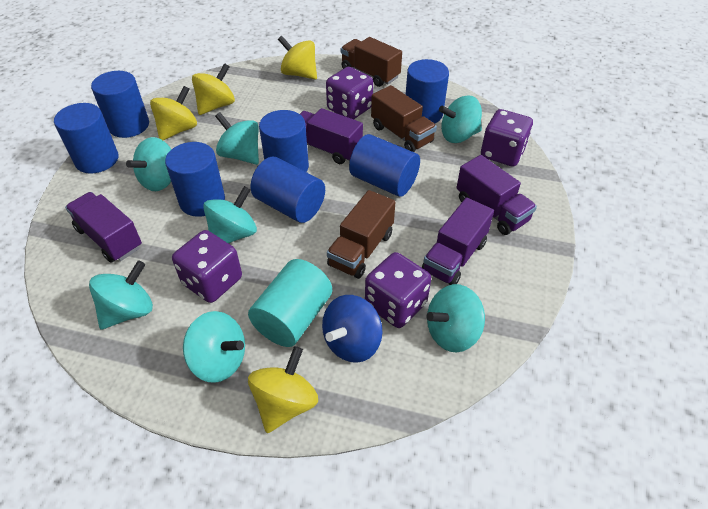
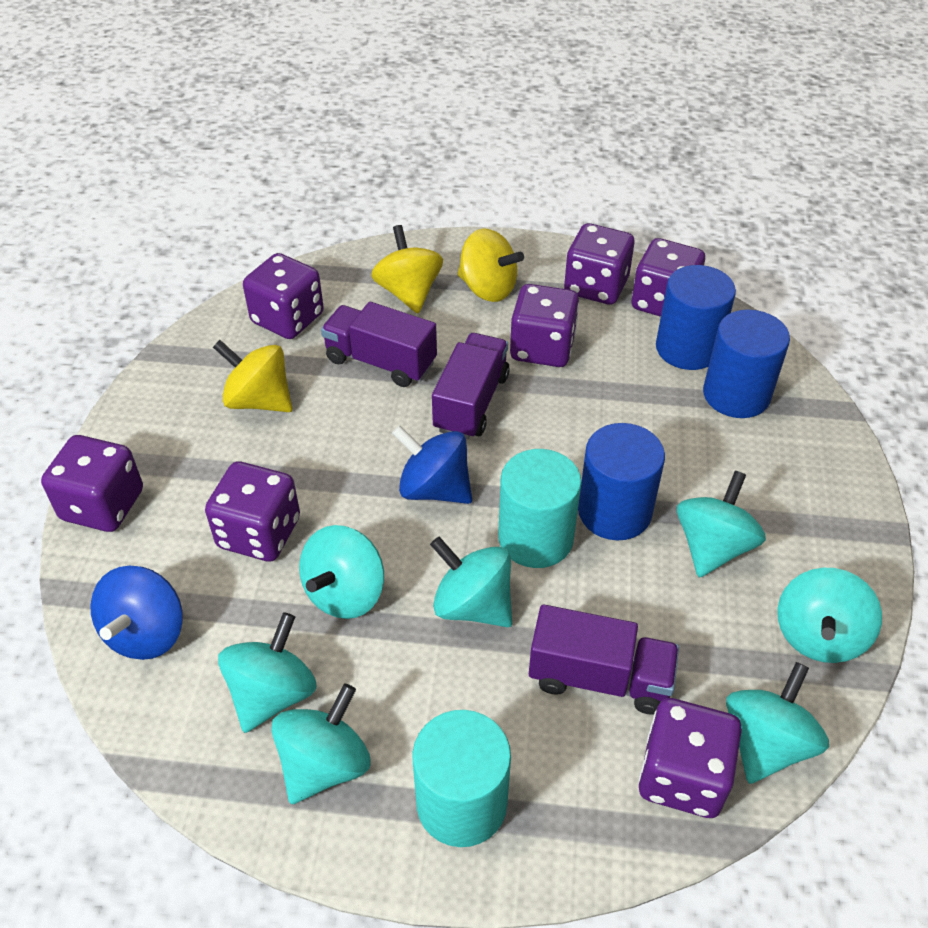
blue cylinder: [54,103,118,174] [91,71,149,138] [165,142,225,217] [251,157,325,223] [259,110,309,172] [349,134,420,197] [406,59,449,124] = 7 -> [578,423,665,540] [656,265,736,370] [703,310,790,418] = 3
blue spinning top: [322,295,383,363] = 1 -> [90,566,183,660] [392,425,472,504] = 2
brown truck: [327,190,395,279] [341,37,402,87] [371,85,437,152] = 3 -> none = 0
purple dice: [172,230,242,303] [326,67,373,119] [365,252,431,328] [481,109,533,167] = 4 -> [41,435,143,532] [205,461,300,561] [243,253,324,339] [510,284,579,367] [564,223,634,305] [632,238,705,317] [639,698,742,818] = 7
purple truck: [65,192,142,262] [300,108,363,164] [422,198,494,285] [456,155,537,235] = 4 -> [321,302,437,387] [432,333,510,439] [529,604,679,715] = 3
turquoise cylinder: [248,259,332,347] = 1 -> [412,710,511,847] [498,449,582,568] = 2
yellow spinning top: [150,86,197,140] [192,63,235,115] [248,346,318,433] [278,36,317,79] = 4 -> [213,340,292,412] [371,225,443,313] [457,229,524,302] = 3

